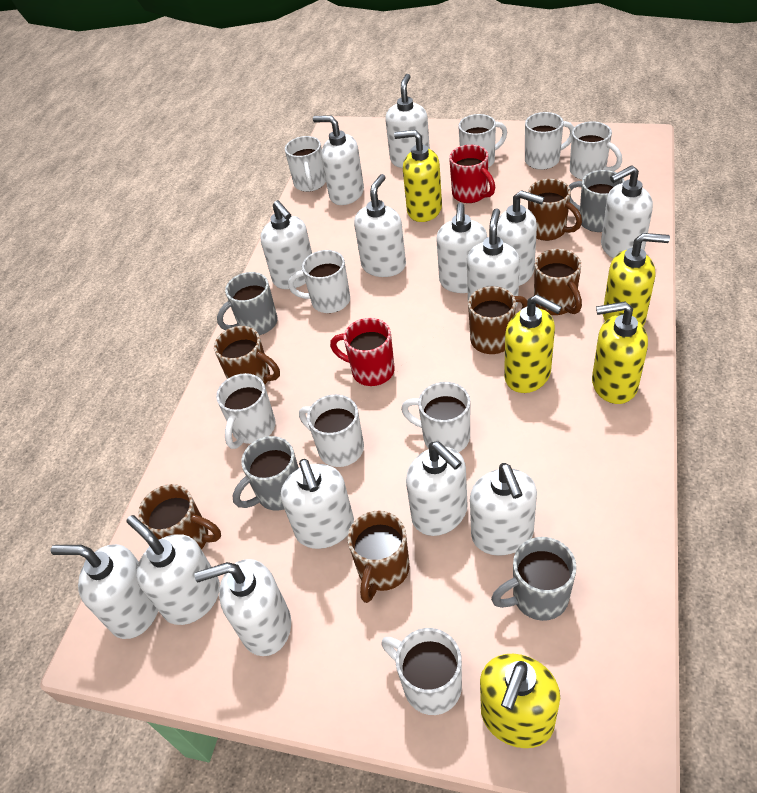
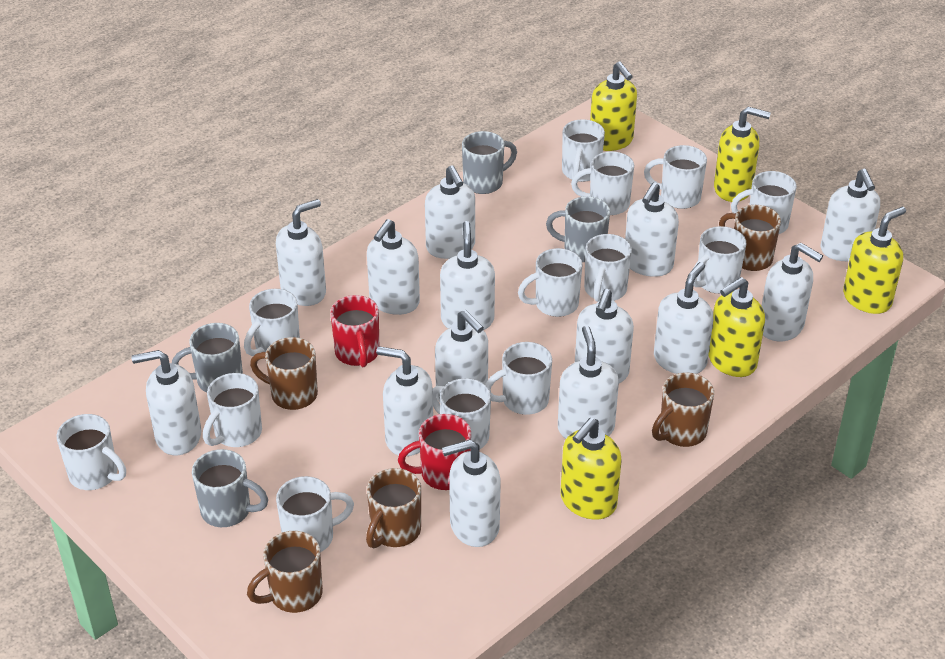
brown mug: [138,484,221,549] [214,326,280,384] [348,511,410,603] [468,286,528,354] [528,179,582,241] [534,249,582,315] = 6 -> [247,531,323,613] [250,337,318,410] [366,468,421,548] [652,372,714,447] [719,205,781,271] = 5
white mug: [216,373,276,449] [285,136,326,192] [288,250,350,313] [299,394,364,467] [381,628,462,715] [401,382,470,452] [458,114,507,168] [525,112,574,170] [570,121,622,180] = 9 -> [56,414,126,490] [203,373,262,447] [244,289,300,356] [276,476,354,552] [433,378,491,450] [485,342,552,415] [518,248,582,317] [562,119,605,182] [571,151,634,215] [584,234,632,302] [644,145,707,209] [693,226,746,294] [731,171,797,234] = 13

